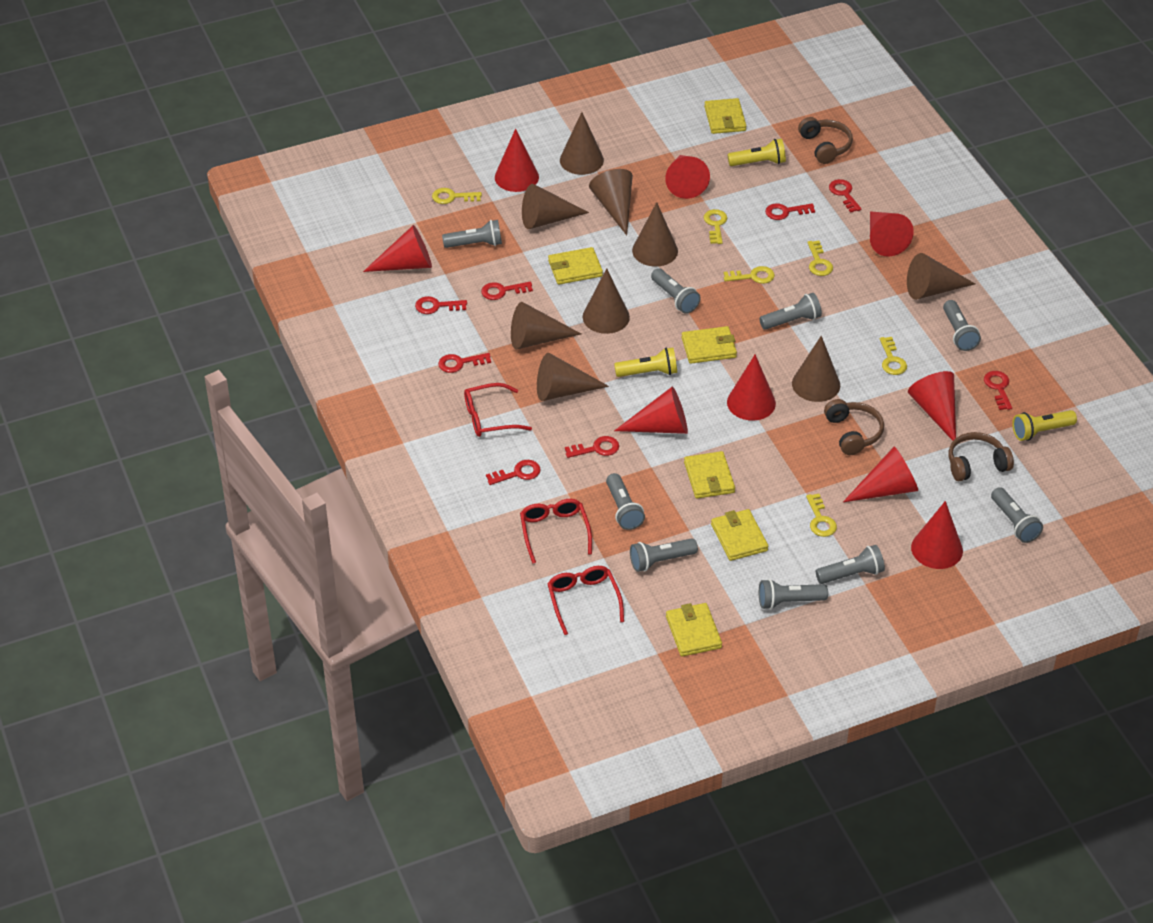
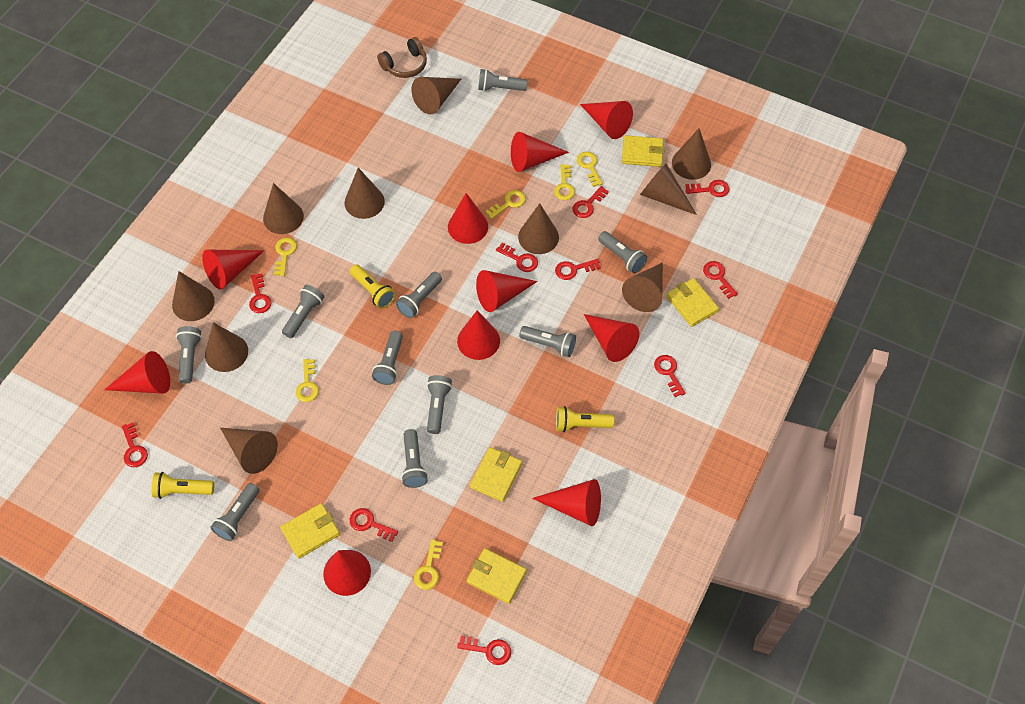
brown cone: [511,302,581,349] [522,184,589,229] [537,353,609,401] [560,112,604,175] [583,268,630,334] [589,169,633,236] [632,202,678,267] [792,336,840,402] [907,253,975,300] = 9 -> [172,271,215,321] [205,322,248,372] [220,428,278,474] [263,183,304,234] [345,168,385,219] [411,77,461,114] [518,203,559,254] [622,262,663,312] [640,163,697,215] [672,128,711,180] = 10
brown headphones: [798,117,853,164] [824,399,884,455] [949,432,1014,481] = 3 -> [377,37,427,78] = 1
grey flashlight: [442,220,502,248] [606,473,645,530] [630,538,698,572] [651,268,700,314] [759,293,822,330] [759,579,828,610] [816,545,885,584] [943,300,981,351] [991,487,1043,543] = 9 -> [176,326,202,384] [211,483,259,541] [282,285,325,338] [372,331,403,385] [396,272,442,318] [401,429,428,488] [427,375,452,434] [478,69,528,91] [519,326,576,357] [598,231,647,273] = 10
red cone: [363,225,432,272] [495,128,539,192] [614,387,688,434] [665,155,710,199] [727,354,776,421] [843,446,918,502] [870,211,914,257] [908,371,956,441] [911,501,963,569] = 9 -> [104,351,170,394] [202,250,264,290] [323,550,371,596] [448,193,488,244] [457,310,500,360] [476,270,538,312] [511,132,569,172] [532,479,601,526] [580,101,633,139] [584,314,639,362] = 10
red glasses: [464,383,532,437] [520,499,592,564] [547,566,624,635] = 3 -> none = 0
red key: [415,296,467,314] [438,353,491,373] [481,282,533,300] [486,460,541,485] [565,436,619,458] [765,203,815,220] [829,179,862,212] [984,371,1012,410] = 8 -> [122,423,148,467] [249,273,272,313] [350,508,398,542] [457,636,511,665] [496,243,538,272] [555,259,601,280] [572,186,609,218] [654,355,686,397] [685,180,729,197] [703,261,738,299] = 10
yellow wallet: [548,247,603,285] [666,603,722,657] [681,326,737,364] [684,451,735,499] [704,98,746,134] [711,509,768,561] = 6 -> [280,503,340,559] [467,548,527,604] [470,447,522,502] [622,135,665,167] [666,278,719,327] = 5

